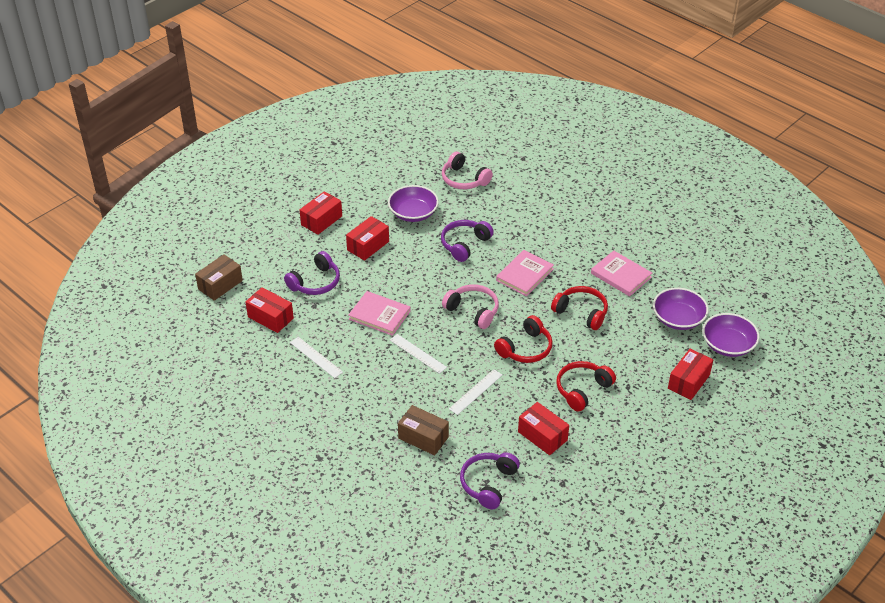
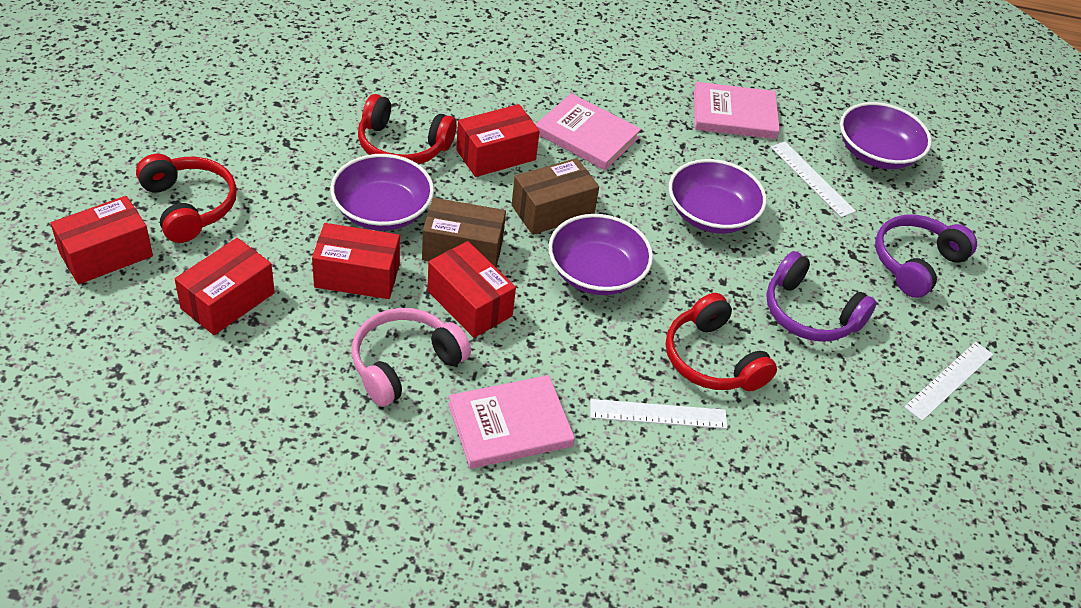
pink headphones: [442,151,493,189] [442,284,499,329] = 2 -> [352,308,471,407] = 1
purple bowl: [388,185,439,222] [653,288,709,330] [702,313,760,357] = 3 -> [330,154,434,231] [548,214,653,295] [668,159,767,233] [840,102,932,169] = 4
purple headphones: [284,251,340,295] [441,220,494,262] [460,452,520,509] = 3 -> [766,251,877,342] [875,215,977,298] = 2

